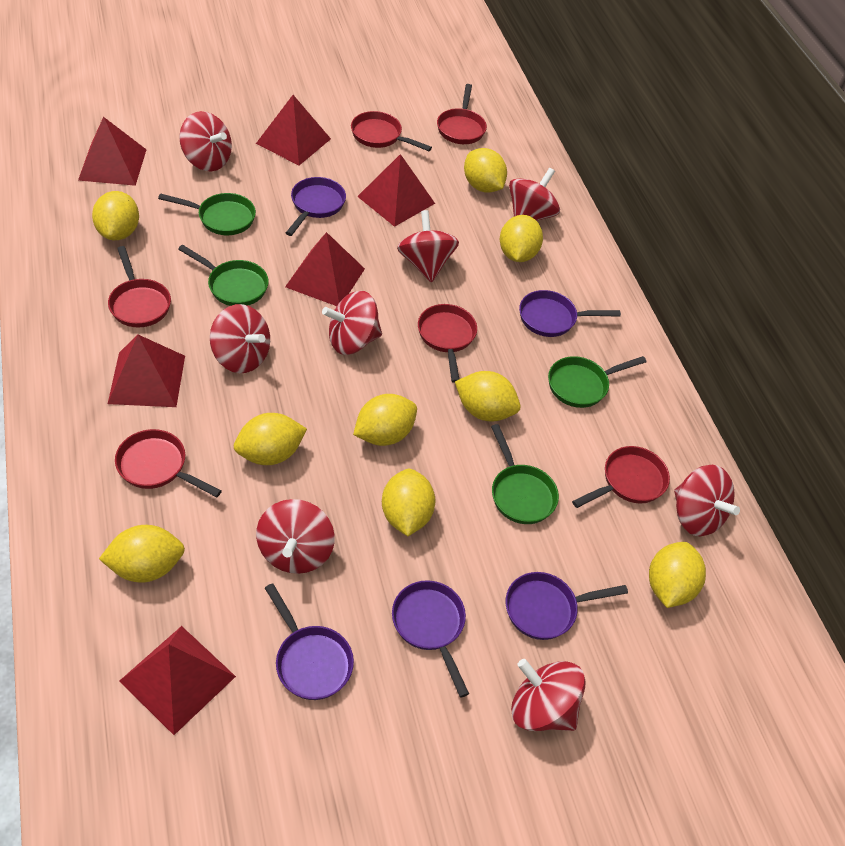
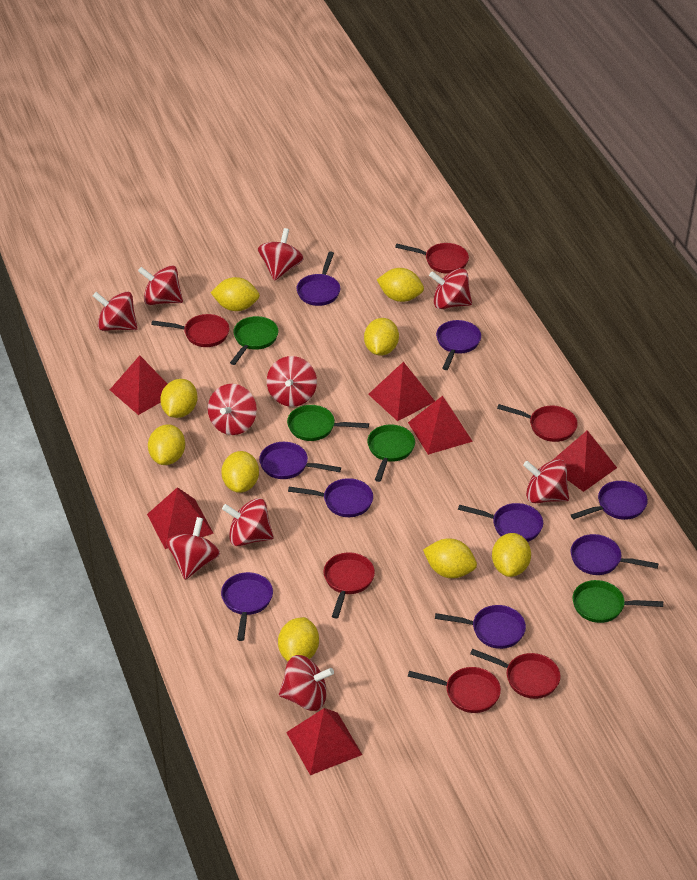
purple pan: [265,583,354,700] [286,177,346,236] [392,580,469,698] [506,572,628,640] [519,290,621,337] = 5 -> [221,572,273,641] [259,442,341,479] [288,478,373,517] [297,251,340,306] [435,605,526,649] [436,320,481,370] [458,503,543,542] [571,481,648,520] [571,534,659,575] = 9
red spinning top: [179,111,232,171] [210,304,270,373] [256,499,335,574] [322,291,382,355] [397,210,459,283] [509,168,560,221] [511,659,586,731] [674,465,740,536] = 8 -> [93,291,138,331] [138,265,183,305] [166,517,220,580] [208,384,257,435] [222,498,274,546] [258,228,304,281] [267,356,317,407] [279,655,334,711] [429,268,472,309] [523,459,569,503] = 10

